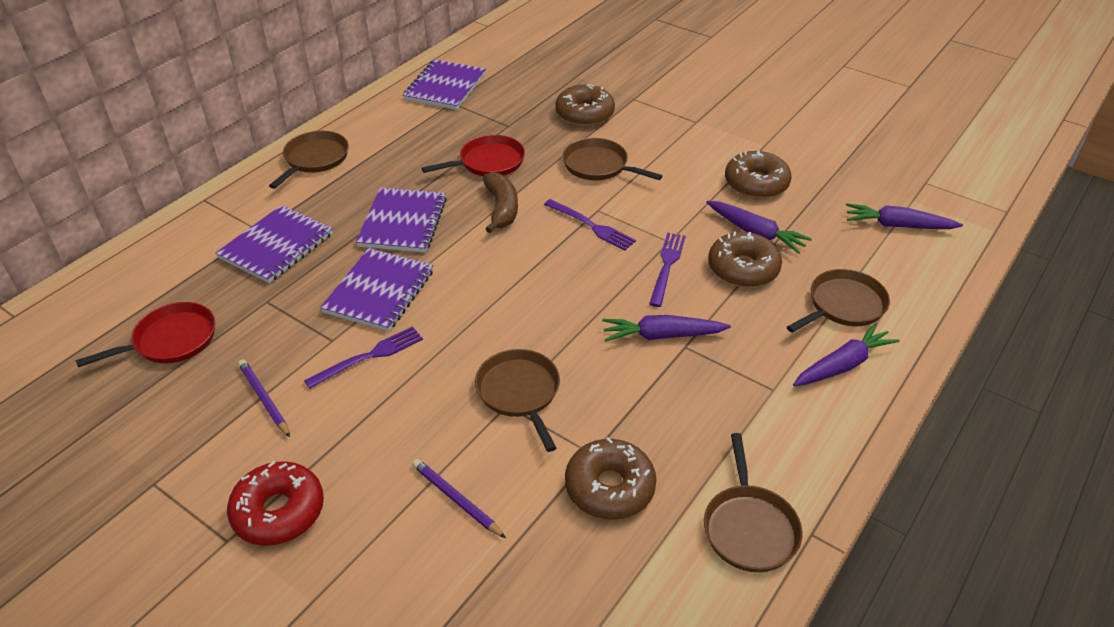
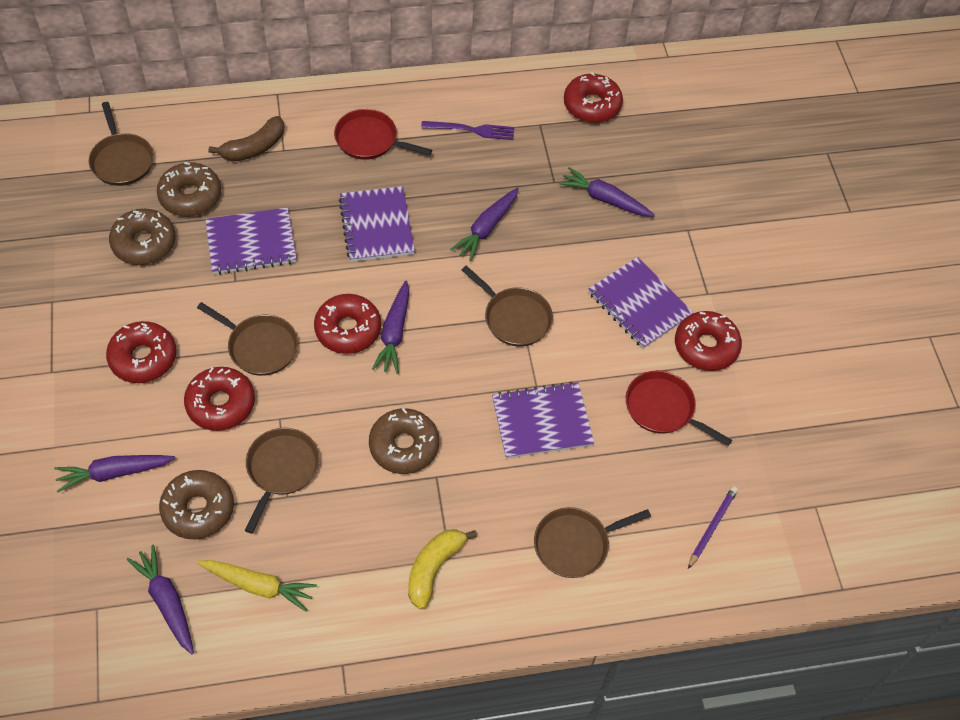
purple carrot: [602,315,731,342] [706,201,812,254] [793,323,900,387] [846,203,963,229] = 4 -> [54,455,175,493] [127,545,194,654] [372,280,409,374] [450,188,519,261] [559,167,655,217] = 5
purple fork: [304,326,423,389] [544,199,636,251] [649,233,686,307] = 3 -> [421,121,514,140] = 1
purple pencil: [238,359,290,437] [412,459,506,538] = 2 -> [688,486,738,569] = 1
red donut: [227,461,324,546] = 1 -> [106,321,177,383] [184,367,255,431] [314,294,381,354] [564,72,623,123] [675,311,742,371] = 5
yellow banana: none = 0 -> [408,529,477,610] = 1
yellow carrot: none = 0 -> [197,560,317,612] = 1

